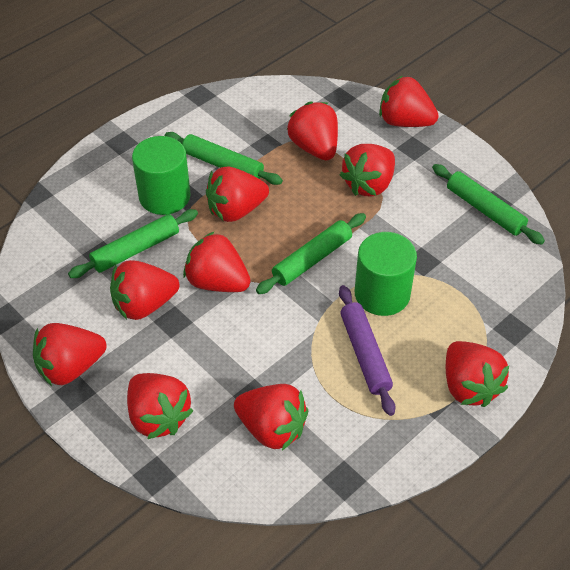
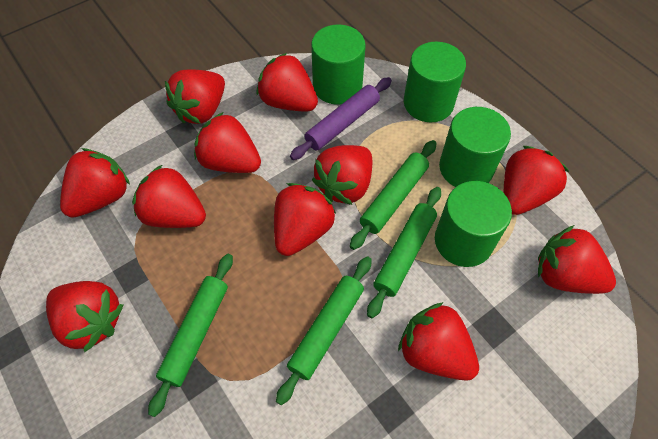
green cylinder: [132,136,191,215] [355,232,417,316] = 2 -> [311,24,366,105] [404,42,466,122] [435,181,512,267] [439,107,511,187] = 4
red strawberry: [33,323,107,386] [110,260,179,320] [127,373,194,439] [183,231,251,292] [206,166,269,222] [234,384,308,451] [287,102,338,161] [340,144,395,196] [379,76,439,127] [446,341,509,407] = 10 -> [46,281,124,353] [60,148,130,218] [132,165,206,228] [165,70,225,124] [194,112,261,173] [257,53,318,111] [274,183,336,256] [312,145,372,205] [398,302,479,381] [504,146,570,215] [538,225,616,294] = 11

